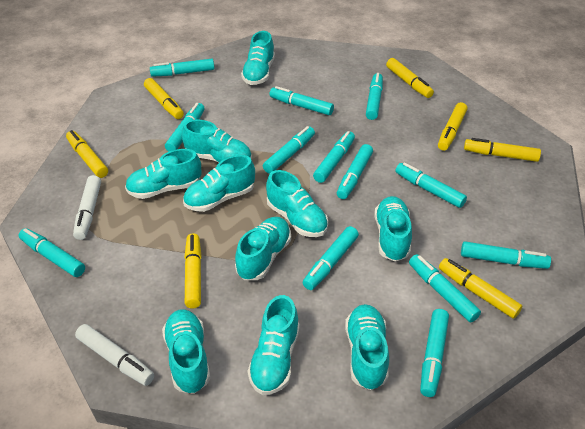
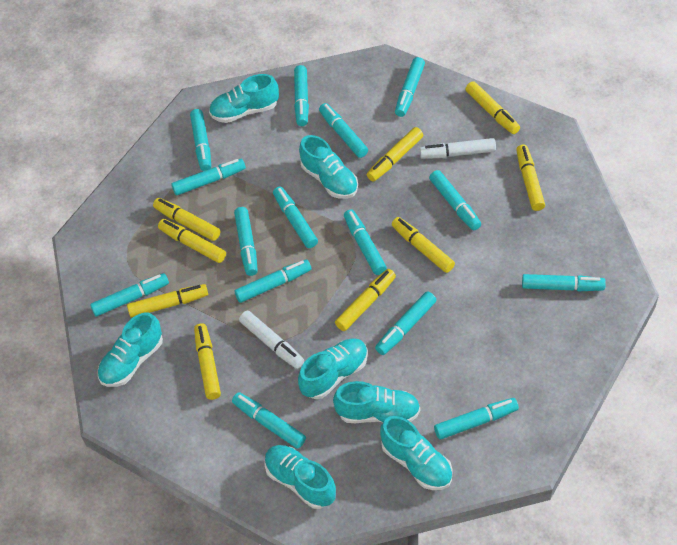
turquoise marker: [19,228,85,277] [150,59,214,77] [165,103,205,152] [263,126,315,174] [269,86,334,115] [303,226,359,290] [313,131,355,183] [337,144,373,199] [366,73,383,120] [395,163,467,208] [409,254,481,323] [420,309,449,397] [461,242,551,269] = 13 -> [90,273,169,317] [171,159,246,195] [190,109,211,171] [232,392,306,449] [234,207,258,276] [234,259,311,303] [273,186,318,248] [294,65,309,126] [319,103,368,158] [344,209,387,275] [375,291,436,355] [395,57,425,117] [429,170,481,230] [434,398,519,440] [522,274,606,291] = 15
turquoise shoe: [125,149,201,199] [162,309,210,394] [182,120,252,163] [183,155,255,212] [235,217,291,280] [241,31,275,85] [247,295,299,395] [266,170,328,237] [345,304,389,390] [374,196,412,262] = 10 -> [98,312,163,387] [209,74,279,123] [264,445,336,509] [298,338,368,399] [299,135,358,199] [333,381,420,423] [380,416,453,490] = 7
yellow marker: [66,130,108,178] [144,78,184,119] [184,233,202,308] [386,58,434,98] [438,102,467,151] [439,258,522,319] [464,138,541,162] = 7 -> [127,284,208,317] [153,198,220,241] [158,219,226,263] [194,323,221,400] [335,269,396,331] [367,127,423,182] [392,217,455,273] [465,81,520,134] [516,145,545,211] = 9

